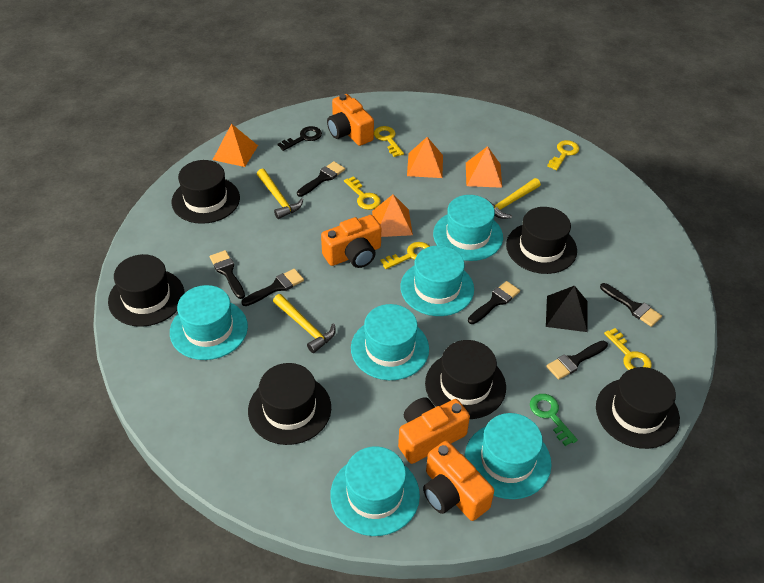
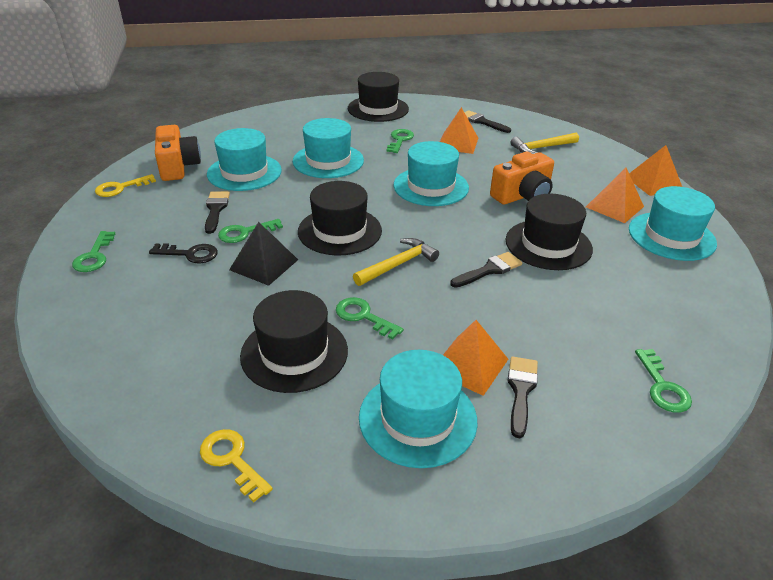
black brush: [209,250,245,299] [241,269,304,306] [297,161,345,197] [468,281,520,324] [546,341,608,380] [600,283,662,327] = 6 -> [205,191,230,234] [450,252,522,288] [464,110,511,133] [508,356,538,438] = 4
black hat: [108,254,184,327] [172,160,240,224] [248,363,331,445] [425,340,506,419] [506,207,577,274] [596,367,680,449] = 6 -> [240,290,348,393] [298,181,382,256] [348,72,409,122] [506,194,593,270] = 4
green key: [530,394,578,446] = 1 -> [72,231,115,272] [218,219,283,243] [336,297,404,340] [387,129,414,153] [635,349,692,413] = 5
orange camera: [321,215,381,268] [327,94,374,146] [398,398,470,464] [423,441,494,521] = 4 -> [155,125,201,181] [490,151,554,205] = 2
turquoise hat: [170,285,248,360] [330,446,420,536] [351,304,429,380] [400,246,474,316] [433,195,503,261] [465,413,551,499] = 6 -> [207,128,282,191] [293,118,364,178] [359,350,478,468] [394,141,469,206] [629,186,717,261] = 5
yellow hammer: [257,169,303,219] [273,294,336,353] [486,178,541,219] = 3 -> [353,238,439,286] [511,133,579,154] = 2
yellow key: [344,176,381,210] [374,126,404,157] [380,242,430,269] [547,140,579,170] [604,328,652,370] = 5 -> [95,174,156,197] [200,429,273,502] = 2

